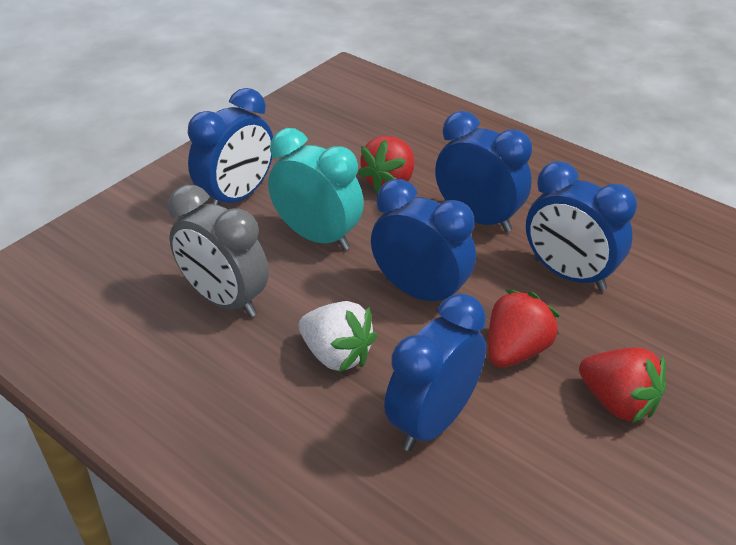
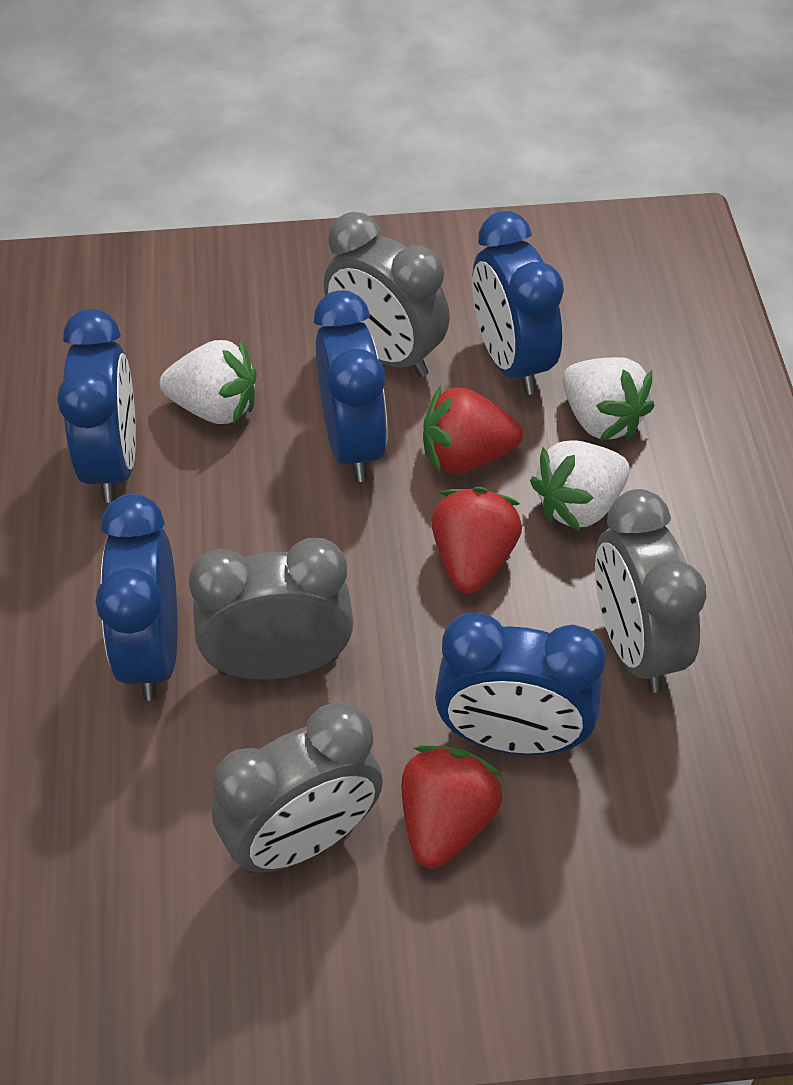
grey clock: [168,185,269,317] = 1 -> [189,538,354,680] [212,702,383,873] [324,212,450,377] [595,489,706,693] = 4
turquoise clock: [268,128,364,250] = 1 -> none = 0
white strawberry: [299,301,377,373] = 1 -> [159,340,257,424] [530,440,630,531] [562,357,654,441] = 3

